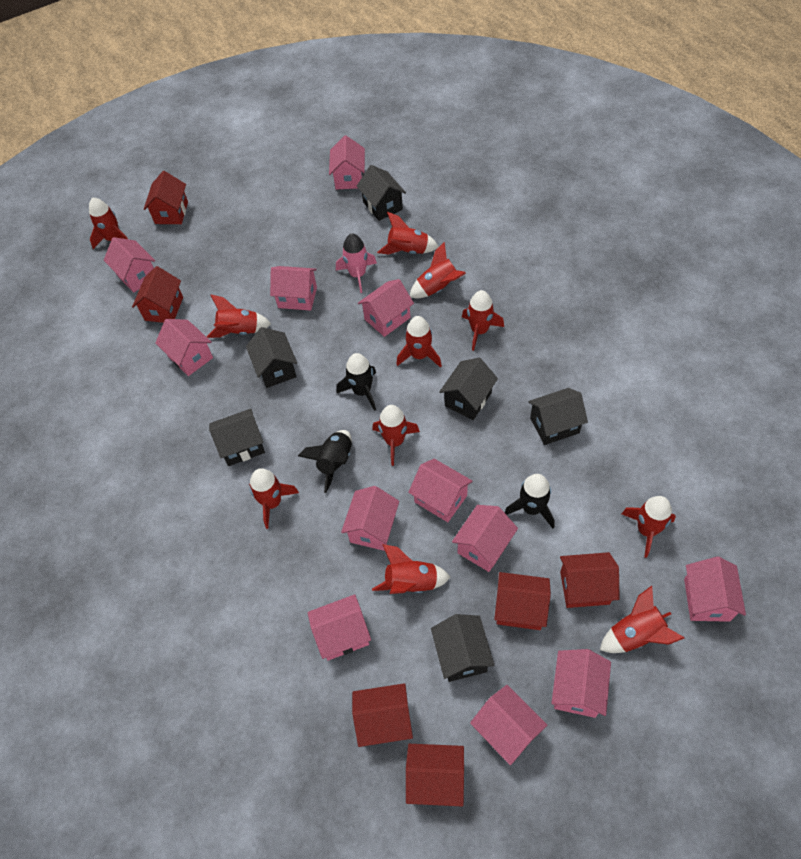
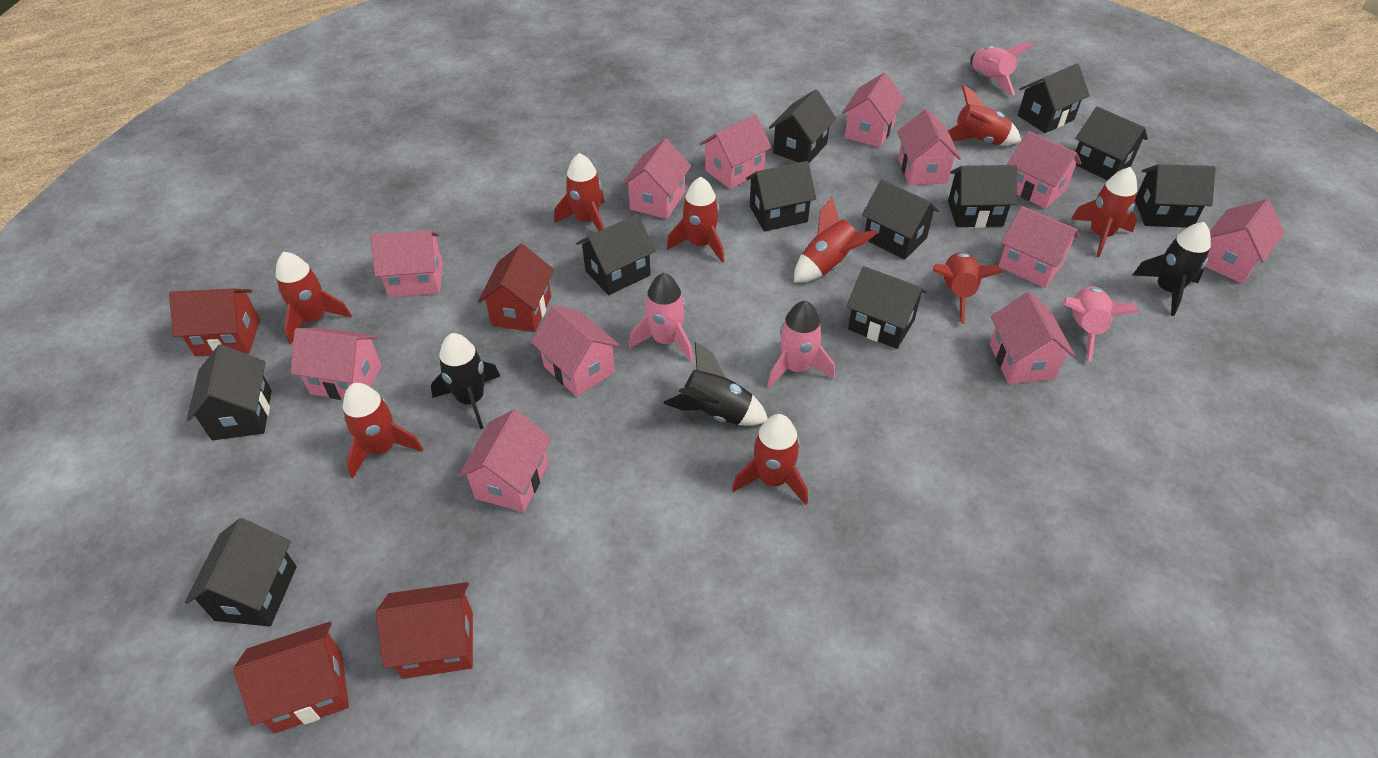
black house: [209,409,265,466] [246,327,297,388] [357,165,406,221] [431,614,495,682] [439,358,498,420] [528,388,588,445] = 6 -> [185,518,297,627] [187,344,272,440] [576,214,655,295] [746,161,816,231] [769,90,836,163] [847,266,927,349] [862,179,939,260] [948,165,1017,228] [1018,63,1090,133] [1075,106,1148,181] [1135,164,1216,228] = 11
pink rocket: [336,233,377,293] = 1 -> [629,273,693,361] [767,301,835,388] [970,42,1034,95] [1064,287,1140,361] = 4
red house: [132,266,183,323] [144,171,188,224] [352,683,413,747] [406,744,464,807] [494,572,551,630] [560,552,620,608] = 6 -> [169,288,260,357] [233,622,349,733] [376,582,473,679] [478,244,554,332] = 4
red rocket: [89,198,128,249] [207,295,271,338] [249,468,299,529] [372,405,420,466] [372,544,451,594] [377,212,439,254] [396,316,442,368] [410,242,466,298] [462,290,504,351] [600,586,684,653] [621,496,676,558] = 11 -> [276,252,352,344] [343,383,423,479] [554,153,605,231] [667,177,724,263] [732,414,808,505] [794,197,878,282] [933,252,1003,324] [948,85,1021,145] [1071,167,1137,257] = 9

